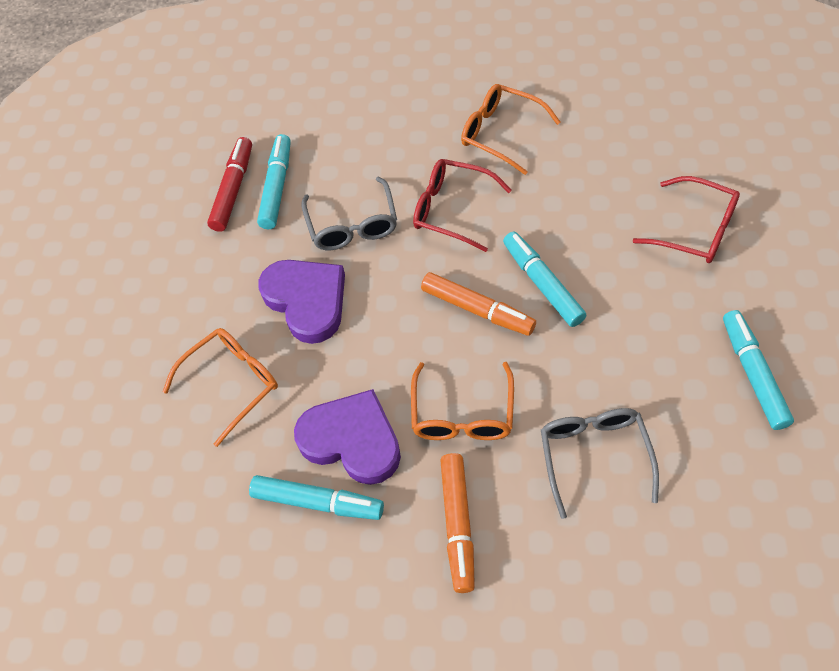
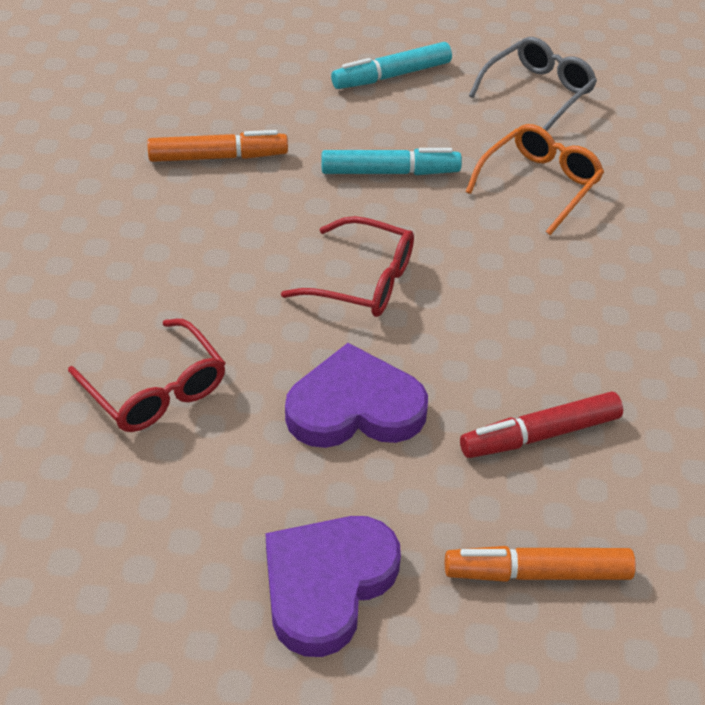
grey glasses: [301,177,397,250] [541,408,659,519] = 2 -> [469,37,597,131] = 1
orange glasses: [162,328,278,447] [411,362,514,440] [461,84,560,175] = 3 -> [466,124,604,235] = 1
turquoise marker: [249,475,384,520] [257,134,291,229] [503,232,587,327] [723,310,794,430] = 4 -> [321,148,462,175] [331,42,452,89] = 2

